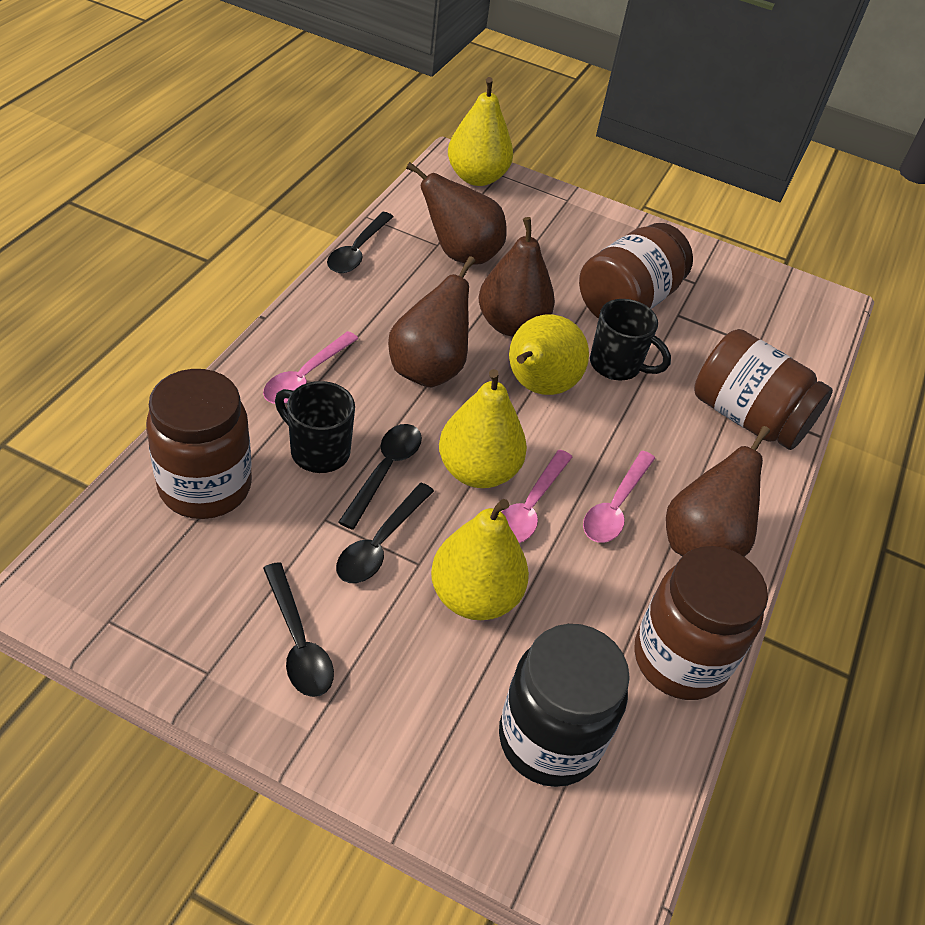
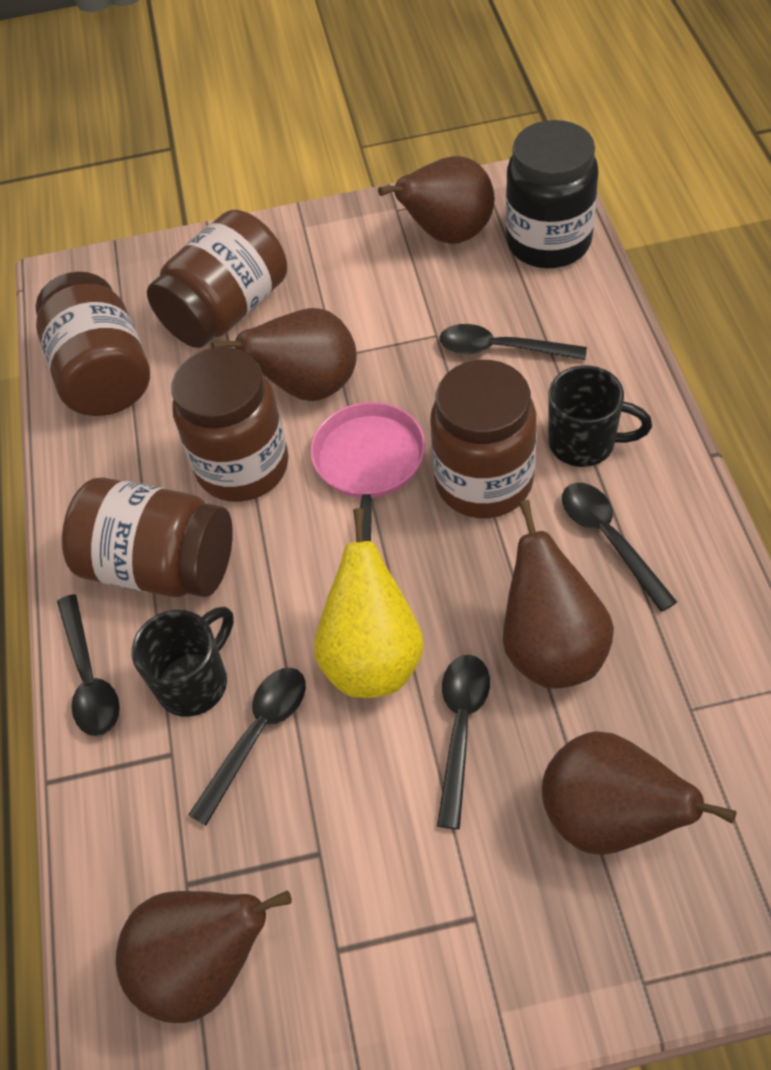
black spoon: [263,562,334,697] [327,212,394,273] [336,483,434,583] [338,424,422,530] = 4 -> [57,594,120,736] [188,668,306,826] [437,655,490,829] [439,324,587,360] [562,483,677,612] = 5
brown jar: [146,369,252,519] [579,223,693,319] [634,546,768,700] [694,329,833,450] = 4 -> [36,272,150,416] [62,478,233,597] [147,210,287,348] [171,347,289,502] [430,360,536,518] = 5
brown pear: [388,256,475,388] [406,162,507,265] [479,217,555,337] [666,426,770,557] = 4 -> [116,890,292,1023] [211,308,357,401] [378,156,495,244] [503,500,614,689] [542,731,736,855] = 5
pink pan: none = 0 -> [311,402,425,541] = 1
pink spoon: [263,331,359,404] [502,450,572,543] [583,451,655,543] = 3 -> none = 0
yellow pear: [431,499,529,620] [439,369,527,488] [448,77,513,186] [509,315,589,395] = 4 -> [314,508,424,698] = 1

